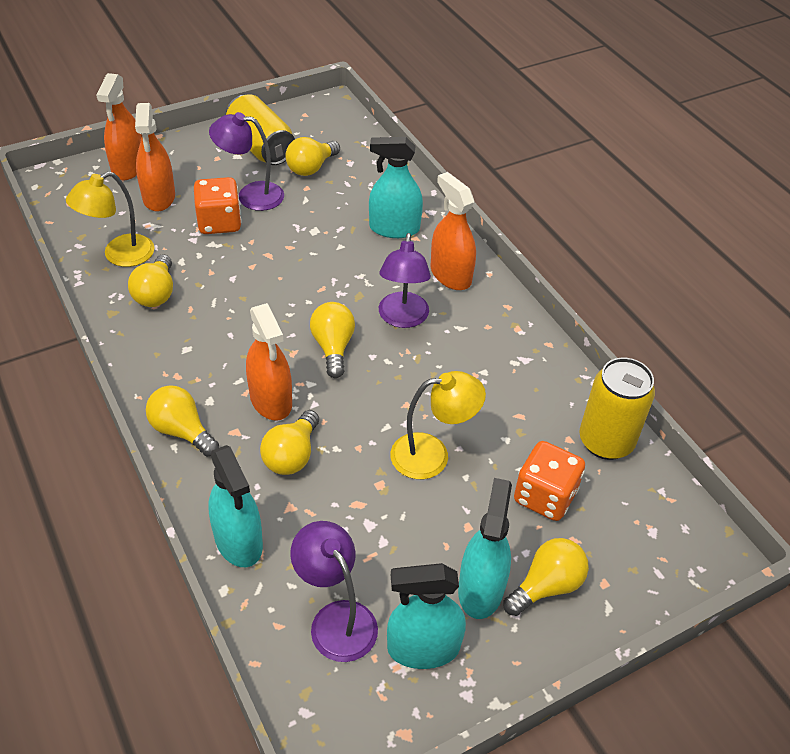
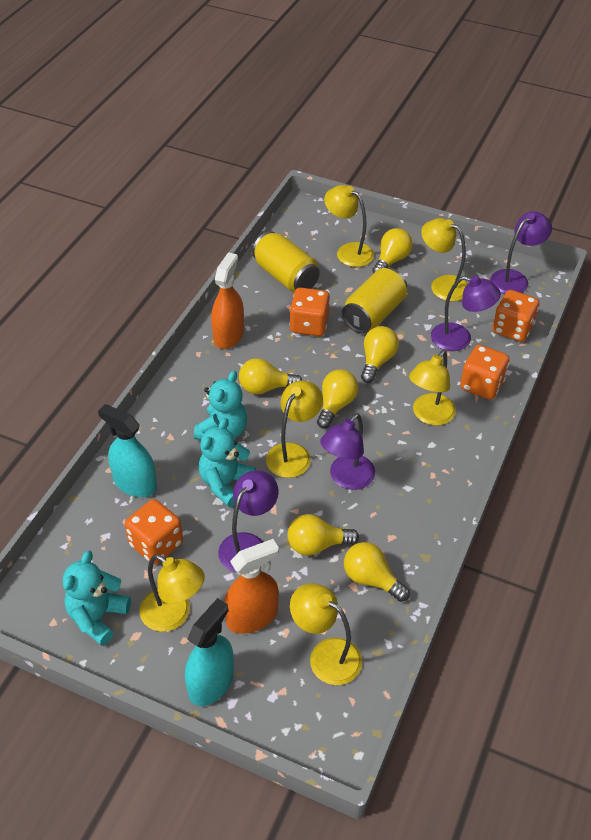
orange dice: [194,177,242,234] [514,441,585,521] = 2 -> [125,499,183,564] [290,288,330,336] [460,345,510,400] [493,290,539,342] = 4
orange spray bottle: [96,73,141,180] [135,103,175,211] [246,303,292,421] [431,172,476,290] = 4 -> [211,252,244,349] [224,539,279,634] = 2
purple lamp: [209,112,284,211] [290,521,378,662] [379,233,431,328] = 3 -> [218,470,279,573] [320,413,375,490] [431,276,501,351] [490,211,552,294] = 4
turquoise spray bottle: [208,445,263,567] [369,137,423,238] [387,563,466,669] [458,478,512,619] = 4 -> [98,404,157,497] [185,598,234,706] = 2
turquoise teddy bear: none = 0 -> [63,551,131,646] [194,370,247,440] [198,418,256,507] = 3
yellow lamp: [66,172,154,267] [390,371,486,479] = 2 -> [140,554,205,632] [266,381,323,478] [290,583,362,685] [324,185,374,267] [409,350,456,426] [421,218,468,301] = 6

